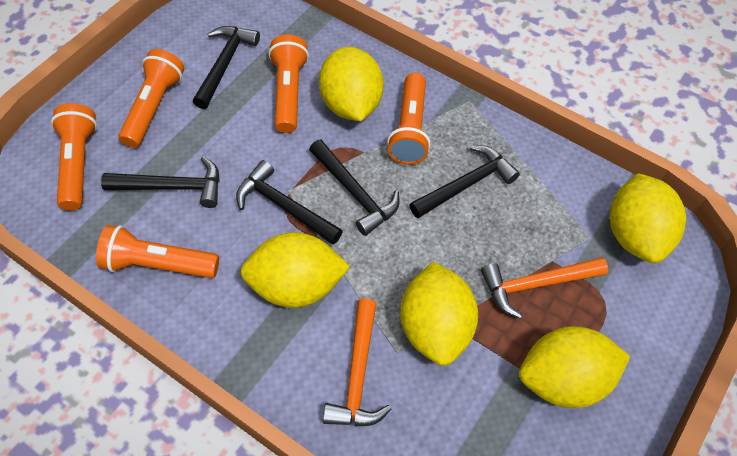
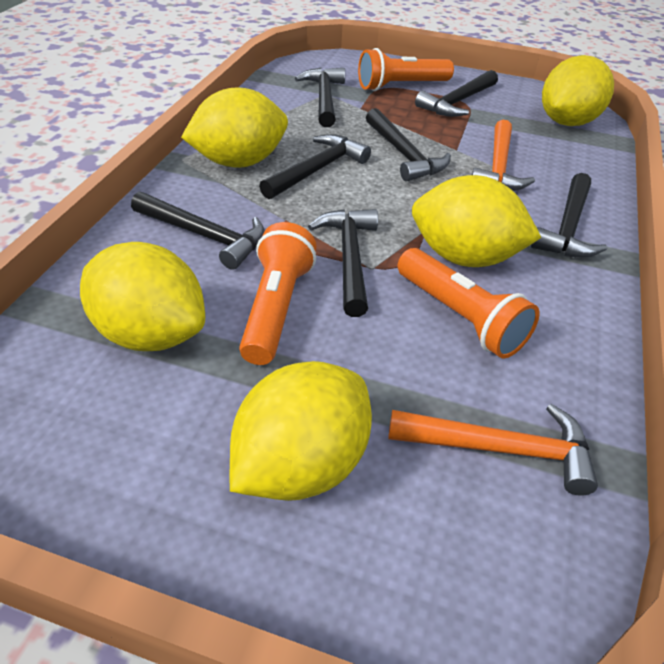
black hammer: [101,156,220,208] [193,26,260,109] [236,160,343,245] [309,140,400,236] [409,145,520,218] = 5 -> [131,192,265,270] [259,134,371,199] [295,68,345,127] [308,209,378,317] [366,108,451,182] [415,70,498,117] [531,173,607,258] = 7
orange flashlight: [51,103,97,210] [96,225,219,278] [119,49,184,148] [269,34,309,133] [387,73,430,165] = 5 -> [239,222,317,365] [358,48,454,91] [398,248,540,359] = 3

